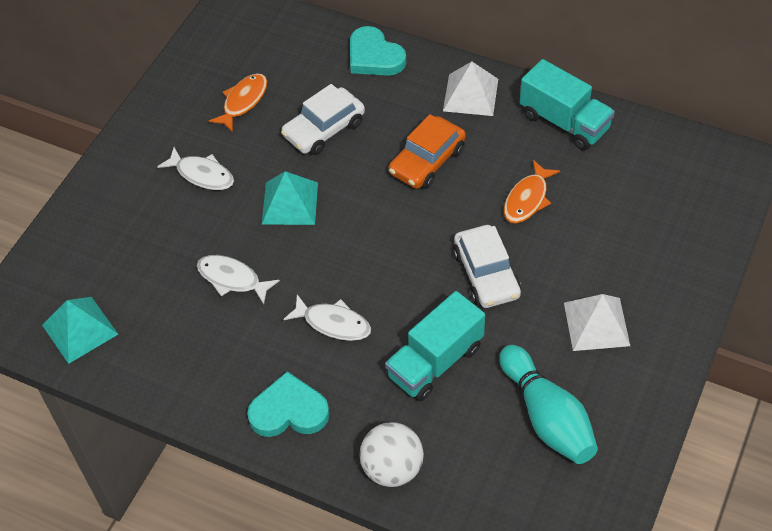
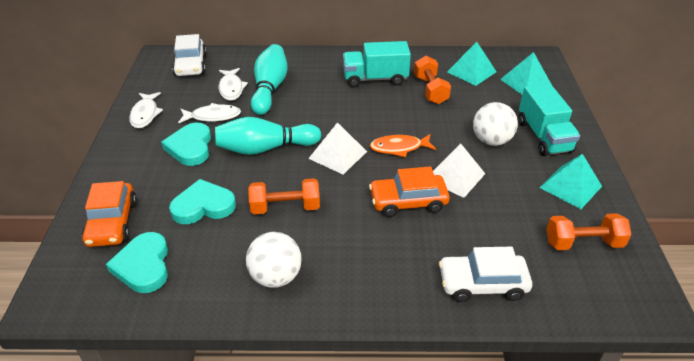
orange car: [389,114,466,189] = 1 -> [82,181,137,247] [369,166,450,217] = 2
orange dumbbell: none = 0 -> [248,178,320,214] [414,56,451,104] [547,213,632,250] = 3
orange fish: [209,73,268,132] [504,160,560,223] = 2 -> [370,134,436,157] = 1
turquoise bowling pin: [499,345,598,464] = 1 -> [215,117,321,155] [251,44,287,115] = 2
turquoise heart: [247,371,330,437] [350,26,406,76] = 2 -> [106,232,168,293] [161,123,211,166] [169,179,236,224] = 3
turquoise pyramid: [42,297,118,364] [262,171,318,225] = 2 -> [447,42,497,86] [500,52,552,94] [539,154,602,209] = 3
white ball: [360,422,424,487] = 1 -> [246,232,302,288] [473,102,518,146] = 2

